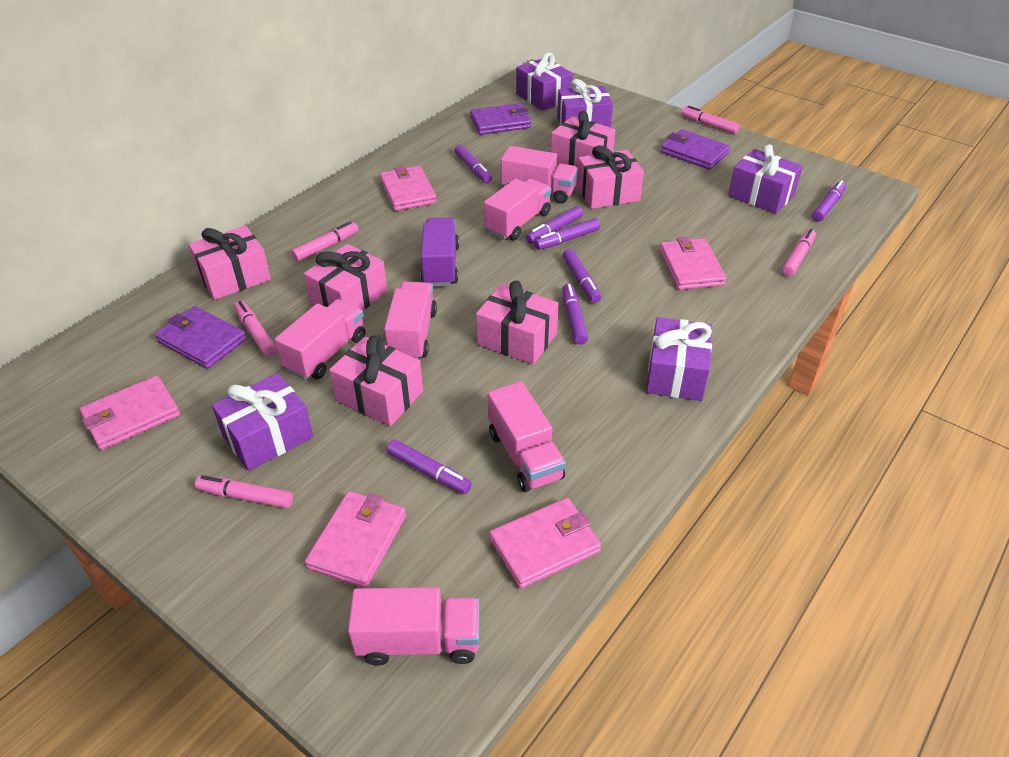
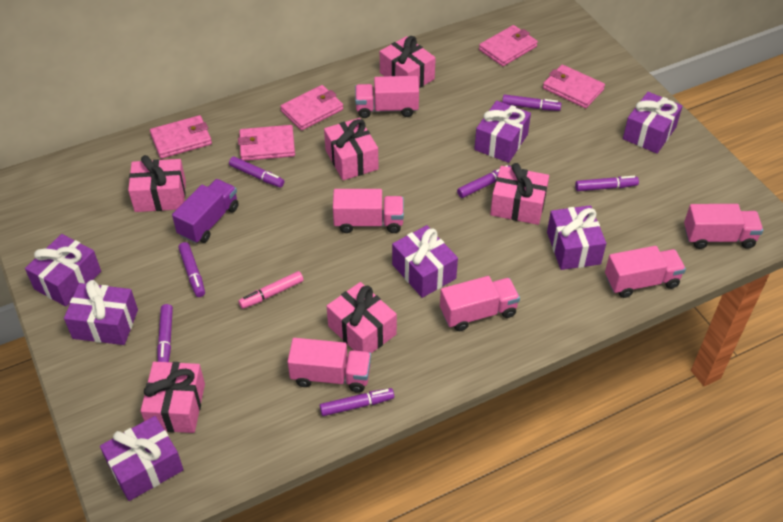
pink marker: [195,475,293,508] [234,301,276,356] [291,222,358,261] [682,106,740,134] [782,229,816,277] = 5 -> [238,271,304,309] = 1
purple gift: [212,373,313,471] [516,53,573,111] [557,79,613,128] [646,317,712,401] [728,144,803,214] = 5 -> [25,234,101,306] [64,280,138,345] [100,416,184,501] [392,225,458,298] [474,101,531,163] [547,205,606,270] [623,92,683,154] = 7
purple wallet: [155,306,247,369] [470,103,531,135] [661,129,730,170] = 3 -> none = 0

